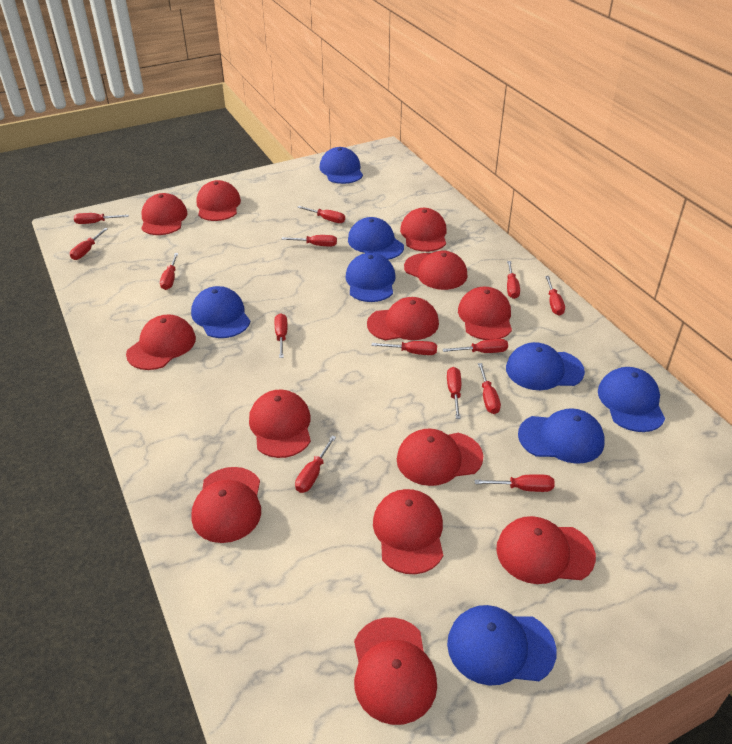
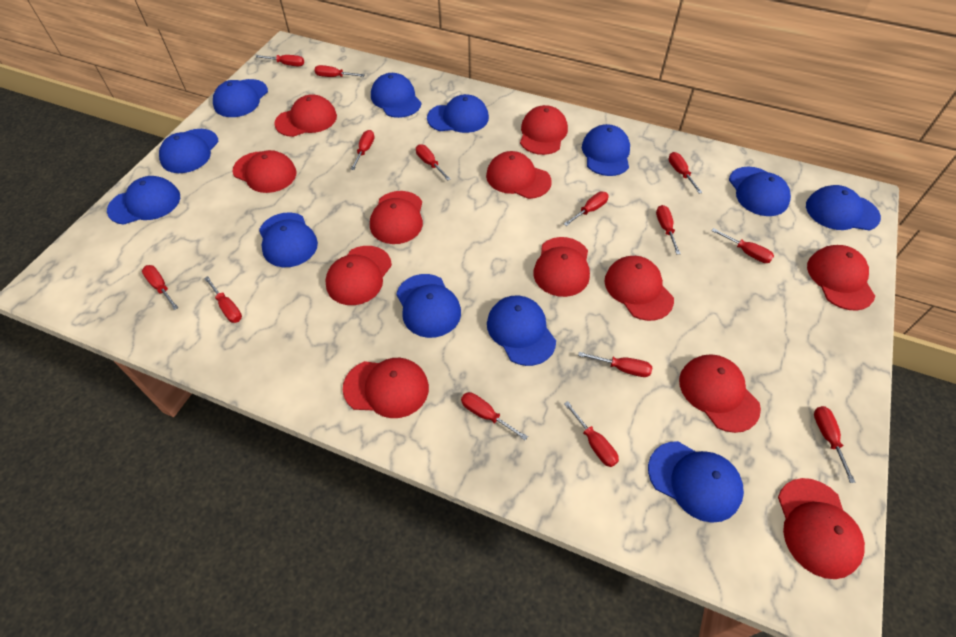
blue cap: [191,286,250,338] [319,147,363,184] [345,253,396,302] [348,217,404,260] [447,605,557,686] [506,342,585,390] [518,408,605,464] [598,367,665,432] = 8 -> [107,176,180,225] [159,129,219,173] [213,79,268,117] [259,213,318,267] [371,73,422,118] [396,274,461,338] [427,94,489,133] [487,295,556,366] [582,124,630,176] [648,441,744,523] [729,166,791,216] [806,185,881,231] = 12
red cap: [126,314,196,370] [141,193,187,235] [191,467,261,543] [196,180,241,221] [249,390,311,458] [354,617,437,725] [367,297,439,340] [373,489,443,574] [397,429,483,486] [400,208,447,252] [404,251,467,290] [458,287,512,340] [496,516,596,584] = 13 -> [232,150,296,193] [274,95,337,137] [325,246,392,305] [343,358,429,418] [370,191,423,244] [486,151,552,199] [520,105,568,155] [533,237,590,297] [605,256,674,321] [679,354,761,433] [778,478,865,579] [807,245,875,311] = 12

